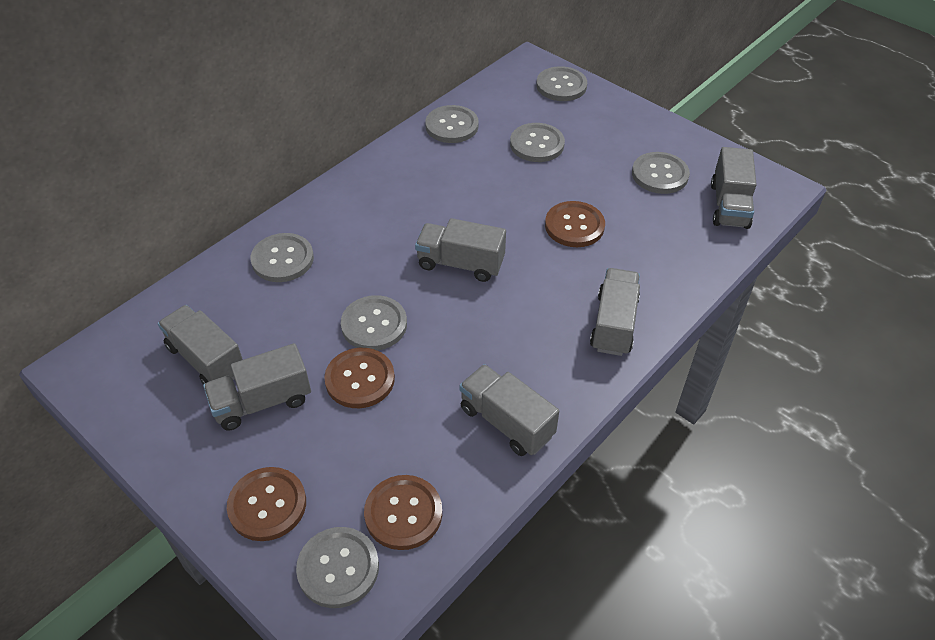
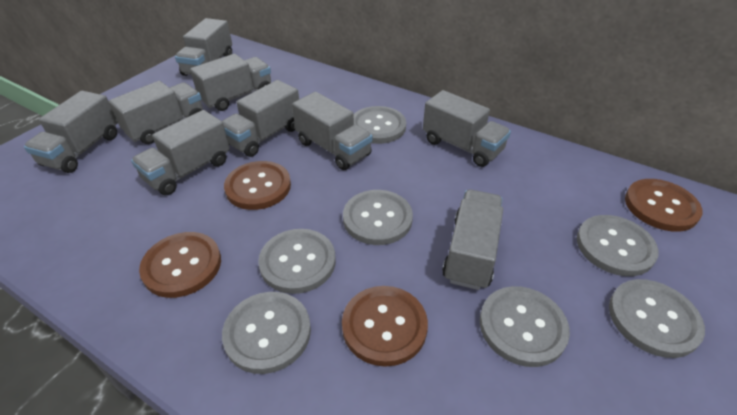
grey truck: [158,305,243,385] [203,343,311,430] [415,218,506,282] [459,364,559,456] [590,268,640,356] [711,147,757,229] = 6 -> [24,91,118,173] [109,81,203,144] [131,110,230,195] [175,18,232,76] [190,54,271,111] [222,80,299,157] [292,92,373,170] [423,90,511,167] [442,190,503,290] = 9

